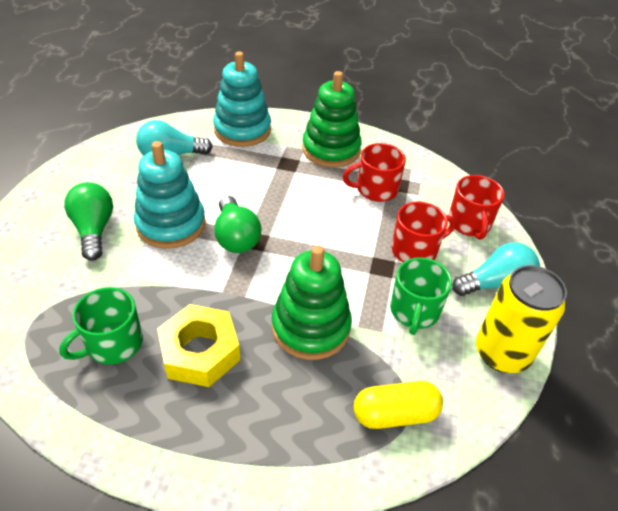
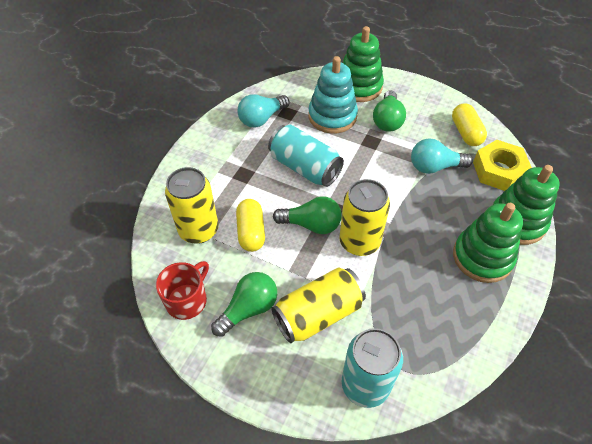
green light bulb: [64,182,113,261] [214,196,261,253] = 2 -> [211,272,277,337] [273,196,342,234] [373,90,406,132] = 3
green mug: [59,287,143,365] [390,257,452,335] = 2 -> none = 0
green stacking toy: [272,245,352,360] [302,71,361,168] = 2 -> [343,26,384,102] [453,203,523,283] [493,165,560,245] = 3
red mug: [343,143,406,202] [392,202,456,262] [449,175,505,240] = 3 -> [156,261,209,320] = 1
turquoise can: none = 0 -> [268,125,344,187] [342,328,403,408] = 2
turquoise stacking toy: [134,141,206,249] [213,52,271,147] = 2 -> [308,56,358,133] = 1
yellow can: [476,265,567,373] = 1 -> [165,167,219,244] [271,267,366,343] [339,179,390,256] = 3
yellow capsule: [354,381,443,429] = 1 -> [236,199,265,252] [452,103,487,146] = 2

